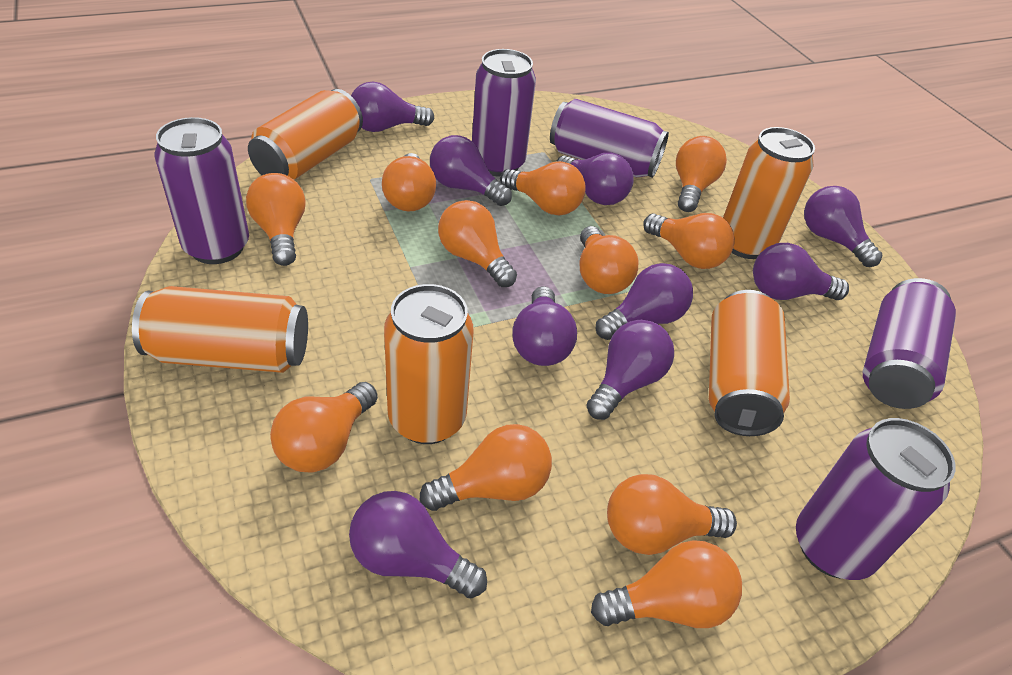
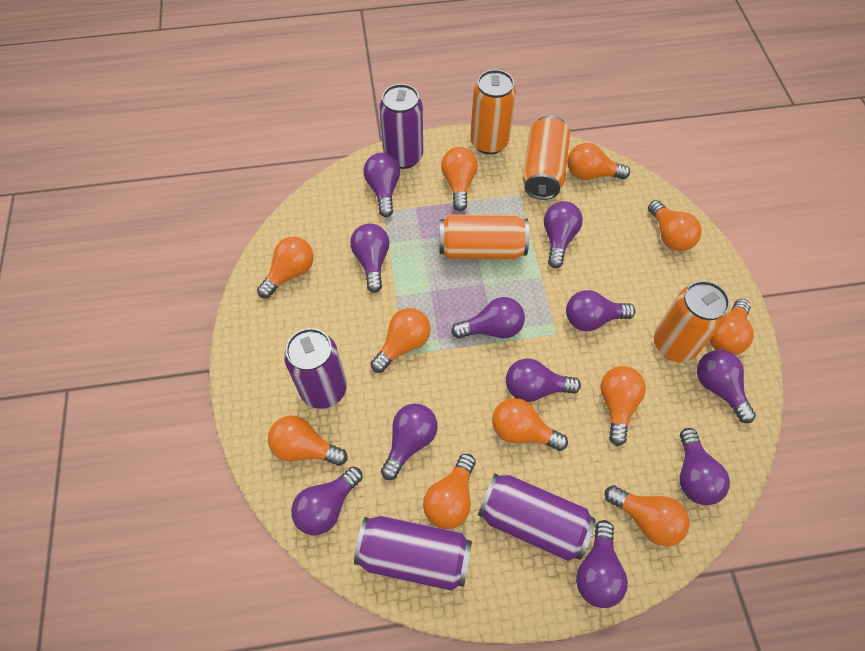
orange can: [132,286,308,373] [248,89,363,180] [384,284,474,444] [709,290,790,436] [723,127,815,259] = 5 -> [440,215,529,259] [470,69,516,155] [523,115,570,200] [654,281,730,362] = 4
purple can: [155,117,249,264] [472,49,536,177] [550,99,669,178] [796,418,956,580] [863,278,956,409] = 5 -> [284,328,347,409] [354,516,472,591] [379,84,423,169] [478,473,596,561] = 4
purple light bulb: [349,491,487,598] [351,81,434,132] [430,135,512,206] [512,286,577,366] [556,153,634,205] [586,320,674,420] [596,263,693,340] [753,243,849,300] [804,186,882,267] = 9 -> [291,467,363,535] [350,224,390,293] [363,153,400,217] [381,403,438,480] [451,297,525,339] [506,358,581,402] [544,201,583,268] [566,290,636,331] [576,520,628,608] [679,428,730,505] [697,350,756,423] = 11

